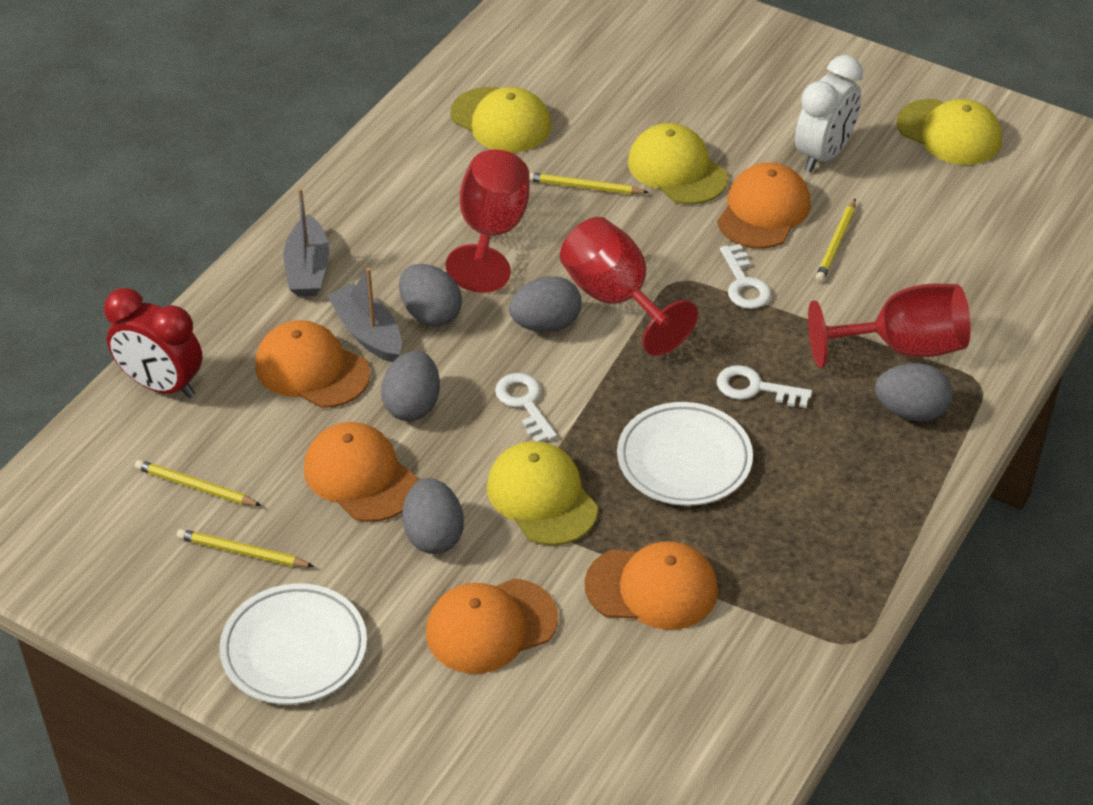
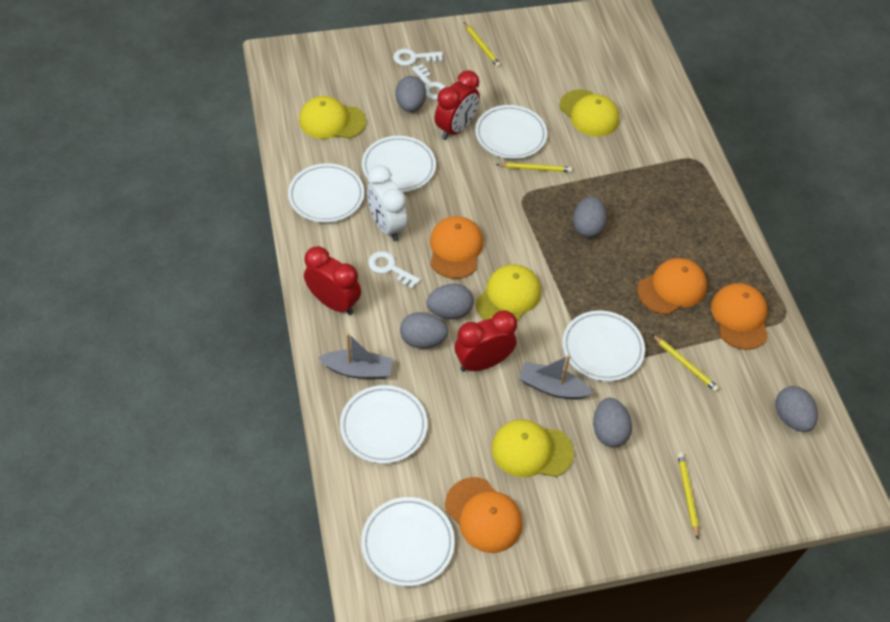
grey egg: [381,351,440,421] [399,264,462,327] [402,478,464,554] [509,276,582,332] [875,363,953,422] = 5 -> [396,76,426,112] [400,312,448,348] [427,284,474,319] [573,196,607,238] [593,398,632,447] [776,386,818,432] = 6
orange cap: [255,320,370,408] [304,422,417,522] [426,579,558,674] [585,541,718,630] [717,162,811,249] = 5 -> [430,216,483,279] [445,477,523,553] [637,258,707,315] [711,283,768,350] = 4
red clock: [104,288,202,398] = 1 -> [304,246,361,315] [434,70,480,140] [454,310,517,372] = 3
red goblet: [446,149,530,293] [560,217,698,356] [808,284,971,368] = 3 -> none = 0
white plate: [219,583,367,705] [617,402,753,506] = 2 -> [288,163,364,223] [340,385,428,464] [361,497,455,586] [362,136,436,192] [475,105,547,159] [562,310,645,381] = 6

